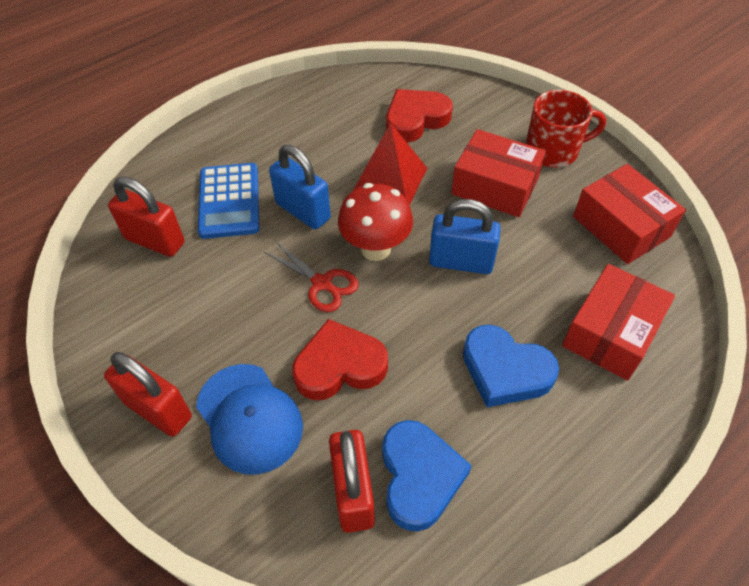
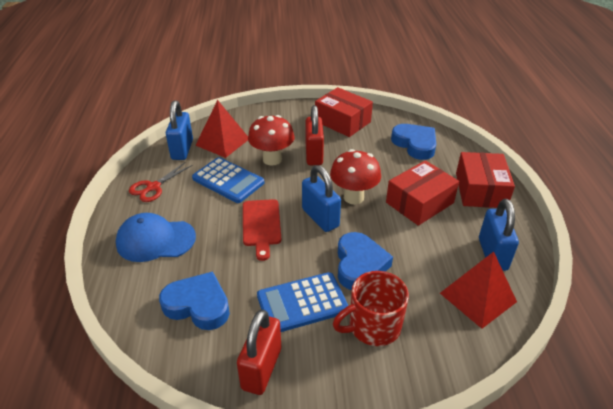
blue calculator: [198,163,259,239] = 1 -> [192,157,265,203] [257,272,349,332] = 2
blue heart: [382,420,472,531] [463,325,559,407] = 2 -> [159,271,230,330] [338,232,393,290] [391,124,436,160] = 3
blue padlock: [269,145,331,230] [429,199,501,274] = 2 -> [166,100,193,160] [302,165,341,232] [479,199,519,271] = 3
red cutting board: none = 0 -> [243,199,281,261] = 1
red heart: [292,319,388,400] [386,89,453,143] = 2 -> none = 0
red mushroom: [338,183,413,261] = 1 -> [248,115,295,166] [330,149,381,204] = 2
red padlock: [104,352,192,437] [108,177,185,257] [329,430,375,533] = 3 -> [237,309,281,395] [306,105,324,165] = 2
red pyramid: [353,123,427,206] = 1 -> [195,100,248,158] [440,252,517,329] = 2

